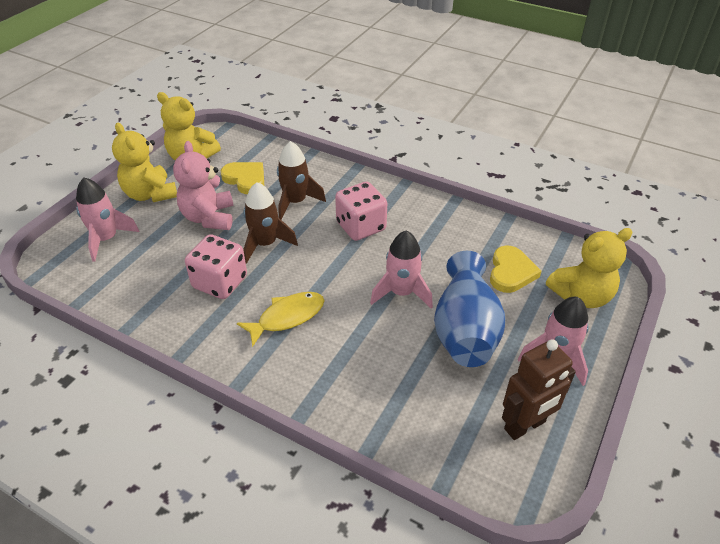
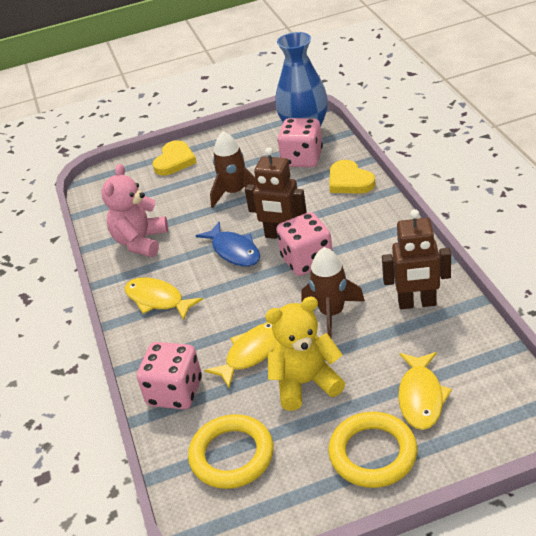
blue fish: none = 0 -> [196,221,260,267] = 1
brown robot: [502,339,576,440] = 1 -> [245,147,307,239] [382,209,451,309] = 2
pink dice: [185,234,247,299] [335,182,387,241] = 2 -> [137,342,202,410] [276,212,333,276] [278,118,323,167] = 3
pink rocket: [76,178,139,262] [370,231,433,308] [518,297,589,386] = 3 -> none = 0
yellow fish: [237,292,325,347] = 1 -> [125,277,203,320] [204,322,277,388] [398,352,452,430] = 3
yellow ring: none = 0 -> [188,414,274,489] [328,412,417,488] = 2
yellow teddy bear: [112,123,177,202] [157,92,221,161] [546,228,633,308] = 3 -> [265,297,345,411] = 1

